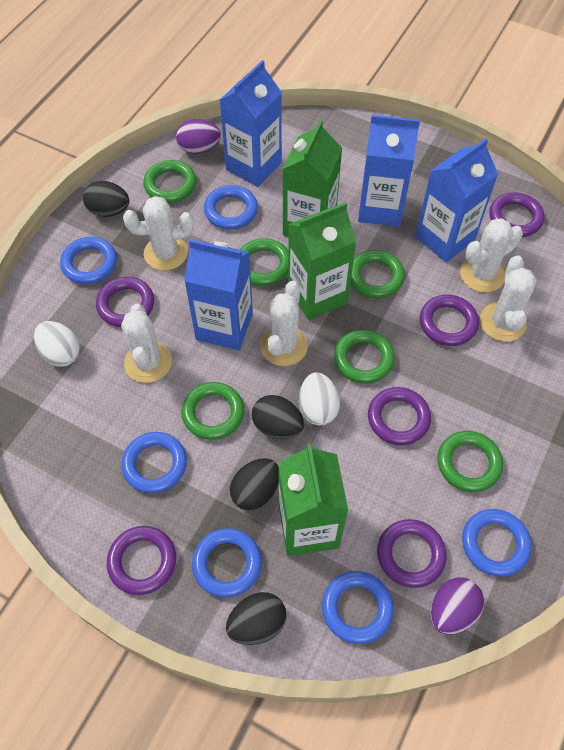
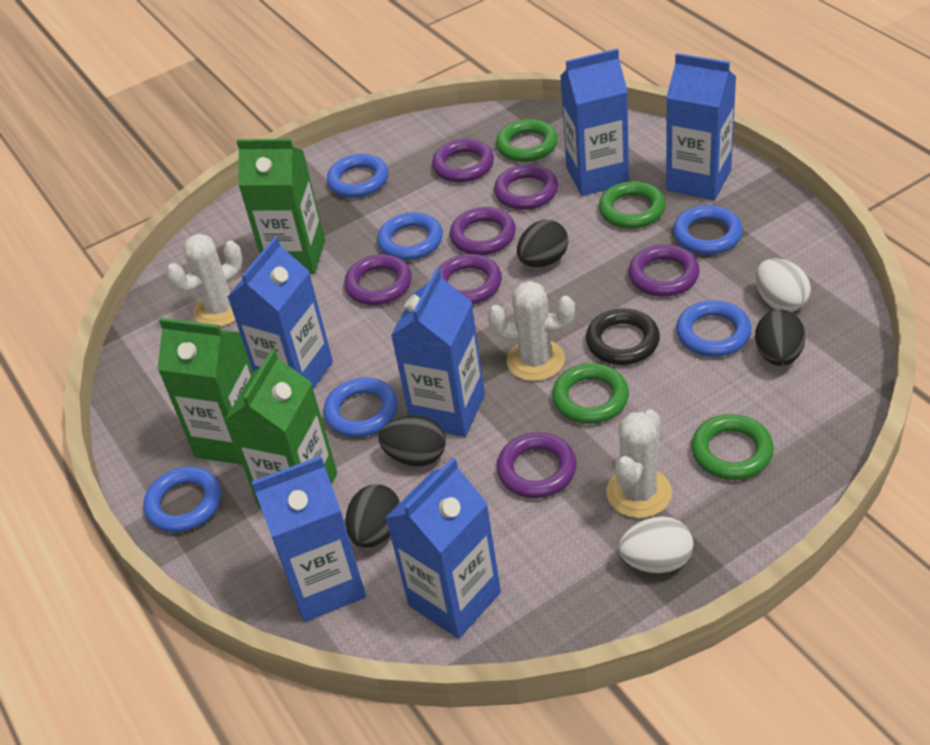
black ring: none = 0 -> [586,309,660,365] = 1
blue carton: [184,239,253,350] [220,60,282,187] [358,115,420,227] [415,138,498,262] = 4 -> [227,237,333,389] [252,456,366,622] [386,458,501,639] [391,268,485,437] [560,48,629,196] [666,53,736,200] = 6
green ring: [143,160,196,203] [181,382,244,440] [240,238,288,286] [334,330,395,384] [351,250,405,298] [438,431,503,492] = 6 -> [496,119,558,162] [552,363,629,424] [599,181,666,229] [691,414,774,480] = 4
purple egg: [176,119,221,154] [431,577,484,635] = 2 -> none = 0
purple ring: [96,277,154,327] [107,526,176,595] [368,387,431,445] [377,519,447,588] [420,295,479,346] [489,192,544,237] = 6 -> [344,254,412,305] [432,139,494,182] [438,254,502,305] [450,207,516,255] [494,164,558,210] [497,432,577,498] [628,245,700,297] = 7
white cactus: [121,304,172,383] [123,196,194,271] [260,281,308,366] [460,218,523,293] [480,256,537,342] = 5 -> [166,234,243,327] [488,281,575,381] [606,409,672,518] = 3

